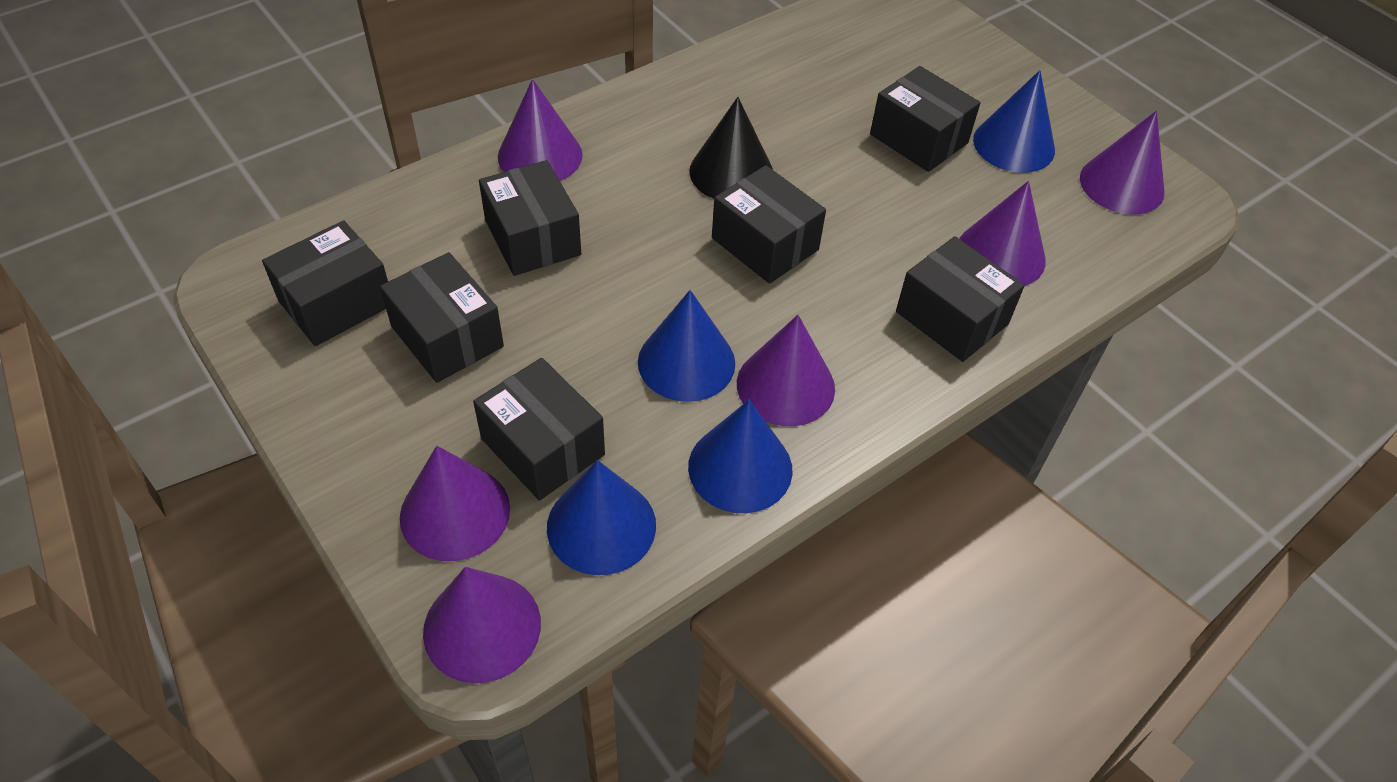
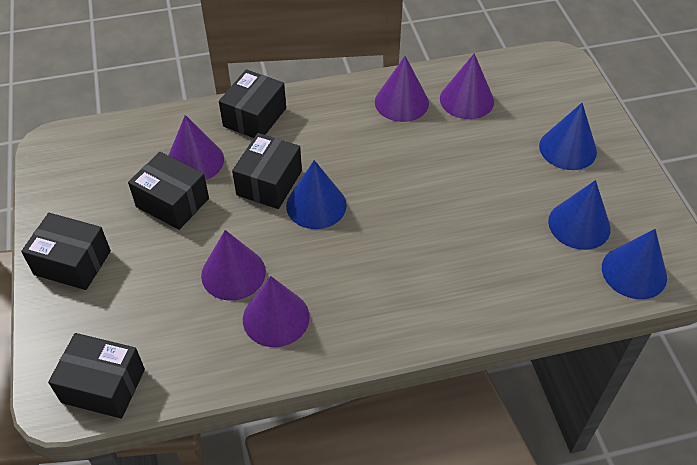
black box: [262,220,388,346] [380,252,504,383] [473,358,605,500] [479,160,581,276] [712,165,826,284] [870,66,980,172] [896,236,1025,362] = 7 -> [21,213,111,290] [48,333,145,419] [128,152,209,230] [219,69,286,138] [232,133,302,209] = 5
black cone: [689,97,773,199] = 1 -> none = 0
purple cone: [400,446,510,561] [423,567,541,683] [498,79,583,181] [737,315,835,426] [959,181,1046,286] [1080,111,1165,215] = 6 -> [168,115,224,180] [201,230,266,301] [243,276,310,347] [375,56,429,122] [440,53,494,119] = 5

